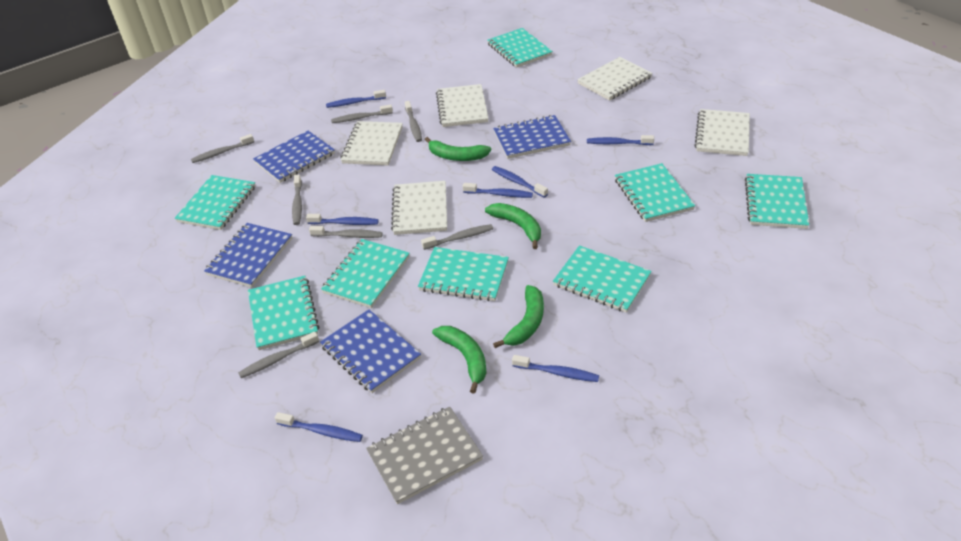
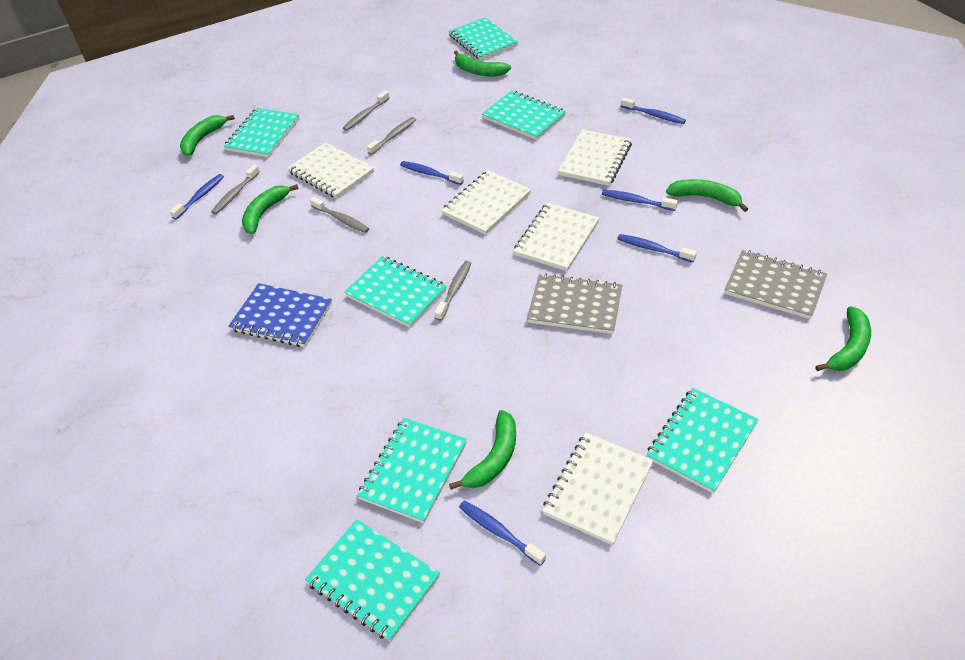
blue notebook: [204,223,292,287] [253,131,335,183] [320,310,421,393] [493,115,571,159] = 4 -> [228,283,332,347] = 1
blue toothbrush: [275,412,363,442] [306,214,379,225] [326,90,386,108] [463,183,533,198] [492,166,548,198] [512,355,599,382] [587,135,654,145] = 7 -> [170,174,224,220] [400,161,464,185] [459,501,546,566] [602,190,678,211] [617,234,697,262] [621,97,686,124] = 6
green banana: [425,137,491,161] [432,326,487,394] [485,203,541,249] [493,285,544,348] = 4 -> [180,115,235,156] [242,184,299,234] [449,410,516,490] [454,50,511,76] [666,179,748,212] [815,306,871,371] = 6
grey notebook: [366,406,483,504] = 1 -> [527,273,622,334] [724,250,827,319] = 2
grey toothbrush: [191,134,254,163] [238,332,319,378] [292,174,302,225] [309,226,383,238] [331,104,393,123] [405,101,422,142] [421,224,493,250] = 7 -> [211,164,260,215] [310,197,369,233] [343,90,389,131] [367,117,416,155] [435,261,471,321] = 5
turquoise notebook: [175,175,256,230] [248,276,320,350] [321,239,410,308] [418,247,509,301] [487,28,553,68] [553,245,652,313] [615,163,695,222] [745,174,809,229] = 8 -> [224,108,300,158] [305,519,440,641] [344,256,447,328] [357,418,467,523] [448,17,518,60] [482,91,566,140] [646,388,759,493] = 7

